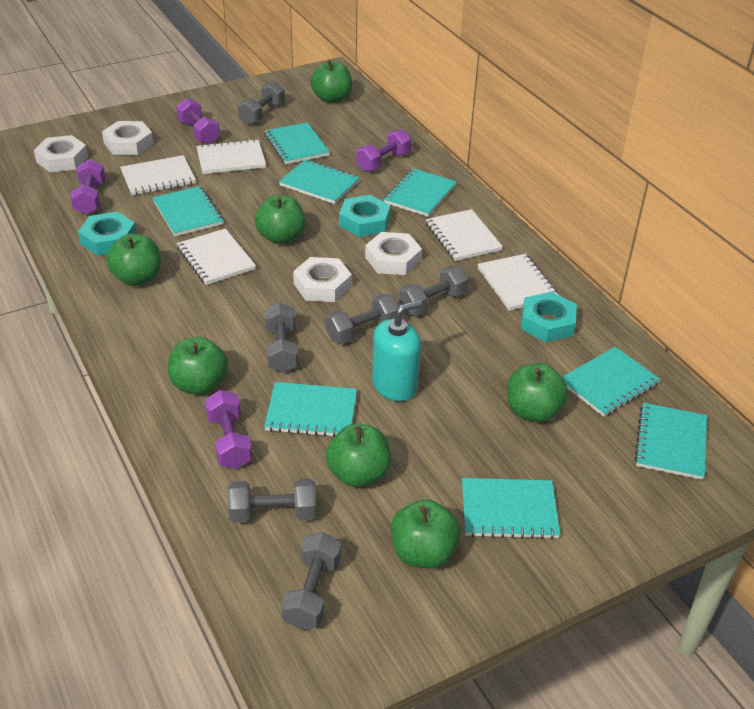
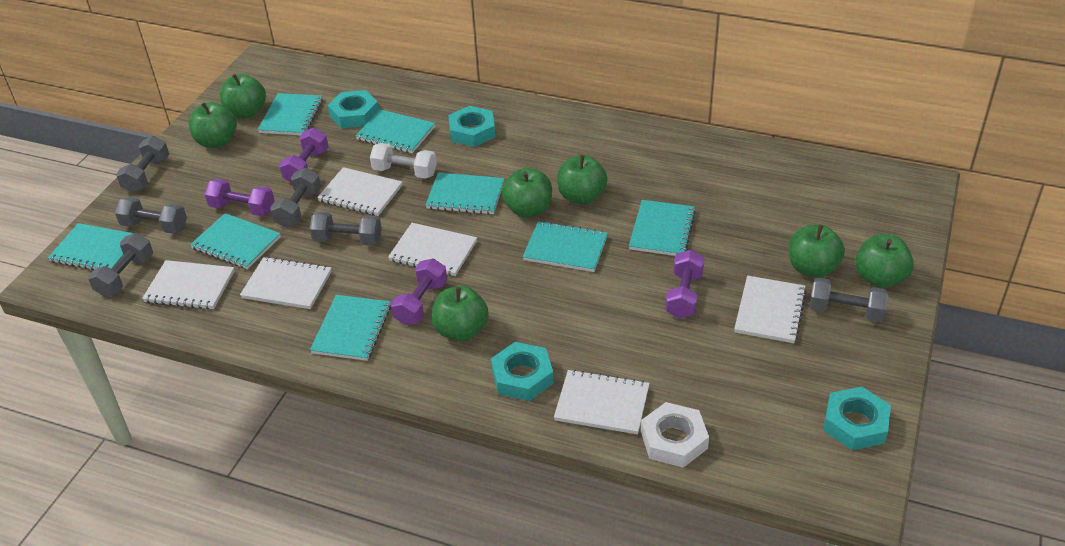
turquoise nut: [78,212,136,256] [339,195,390,237] [521,292,577,342] = 3 -> [328,90,379,128] [448,106,496,147] [491,342,554,401] [823,387,891,450] = 4
turquoise soap dispenser: [372,300,422,401] = 1 -> none = 0
white dumbbell: none = 0 -> [370,143,437,179] = 1
white notebook: [120,155,196,195] [177,228,256,285] [196,139,266,174] [426,209,503,261] [478,254,558,311] = 5 -> [142,260,234,310] [240,257,332,309] [317,167,402,216] [388,223,477,276] [554,369,650,435] [734,275,807,343] = 6
white nut: [34,135,88,172] [102,121,153,155] [293,257,352,302] [365,232,422,275] = 4 -> [641,402,709,468] = 1

